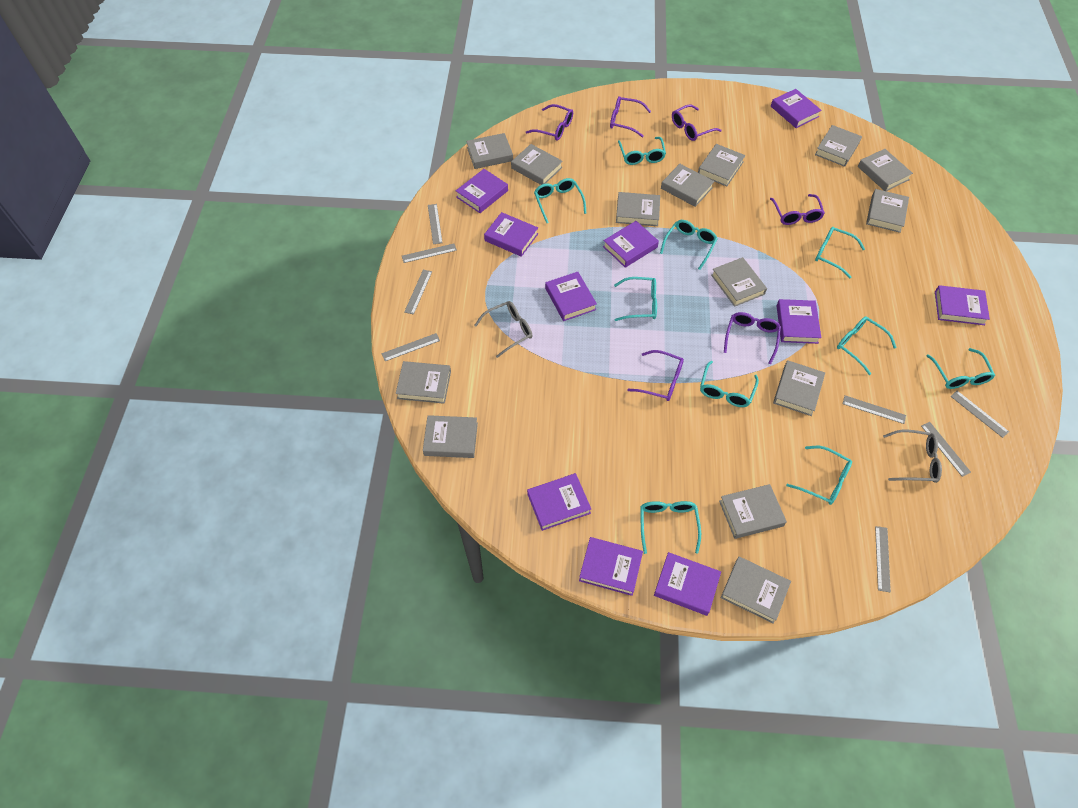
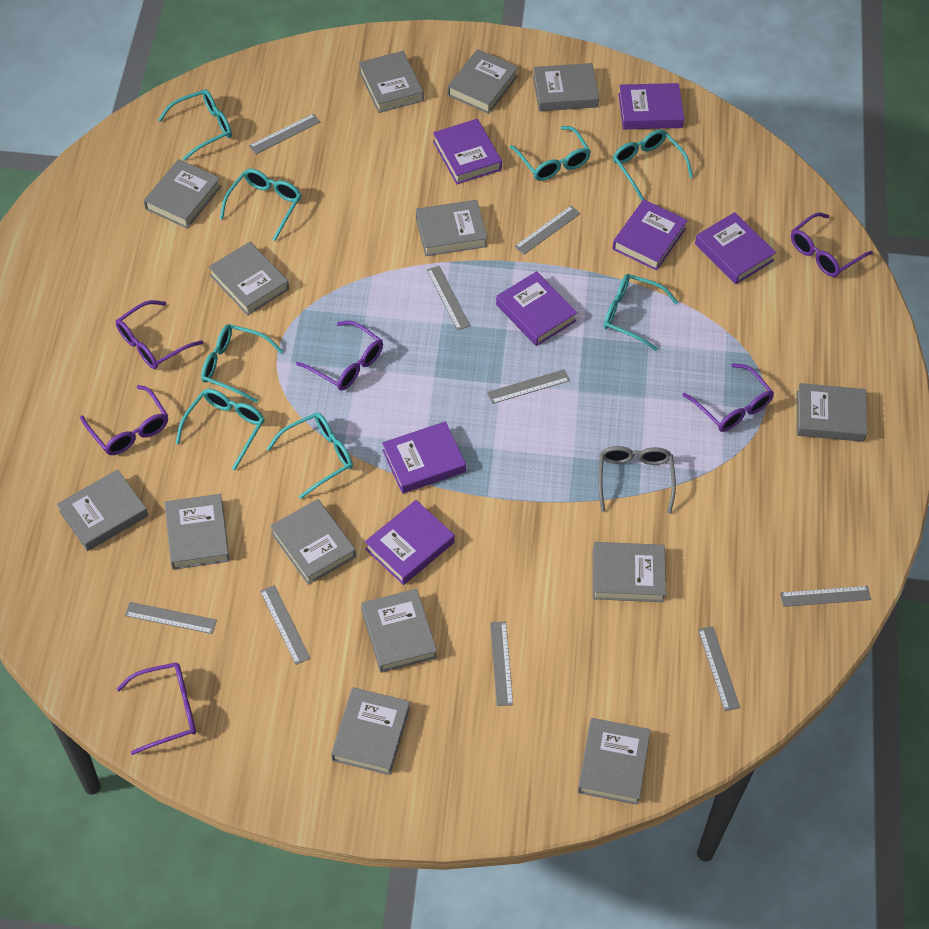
grey glasses: [475,301,533,358] [883,430,942,483] = 2 -> [598,446,676,514] = 1
grey ruler: [382,333,440,361] [402,243,457,263] [404,270,432,315] [428,204,443,244] [843,395,906,424] [875,526,891,592] [921,422,971,477] [950,391,1009,438] = 8 -> [125,602,217,634] [249,114,321,154] [260,585,311,665] [426,266,471,330] [487,369,570,404] [490,622,513,706] [514,206,581,255] [698,626,740,711] [780,586,871,607] = 9
purple book: [456,169,508,213] [484,212,538,257] [527,473,591,531] [545,272,597,321] [579,537,643,596] [603,221,659,268] [654,552,721,616] [771,89,821,128] [776,299,822,344] [935,285,990,325] = 10 -> [365,500,455,585] [382,421,466,494] [433,119,502,184] [496,271,577,346] [612,199,688,271] [618,83,684,129] [695,212,776,284] = 7
turquoise glasses: [534,178,586,223] [614,277,657,321] [618,137,666,165] [640,501,701,554] [660,220,718,270] [700,361,759,407] [786,446,852,505] [815,227,865,278] [837,316,897,375] [926,348,995,389] = 10 -> [158,89,232,161] [176,389,265,470] [201,324,283,403] [220,169,301,241] [267,413,353,499] [510,126,591,181] [604,274,678,351] [613,129,693,201] = 8

